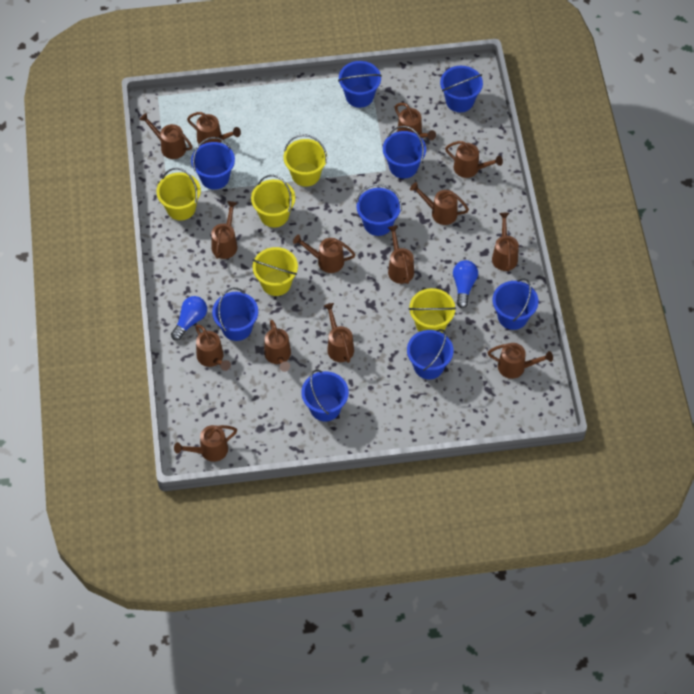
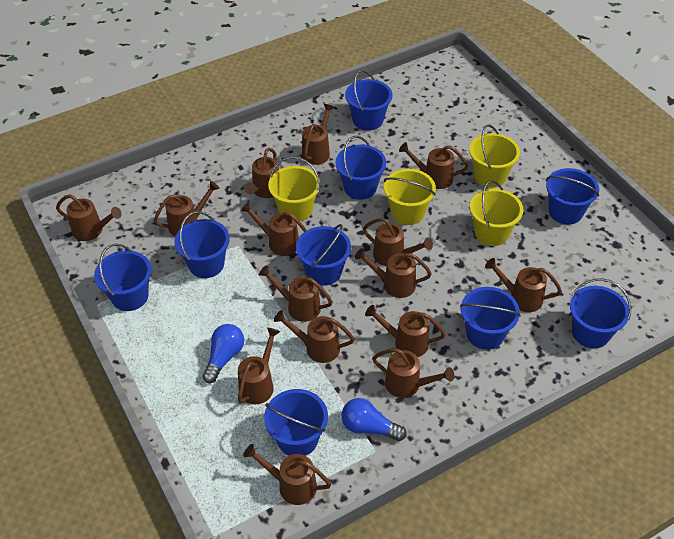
brown watering can: [139,113,192,159] [174,425,237,462] [187,112,241,146] [195,325,231,371] [211,201,237,259] [264,320,291,372] [293,234,355,273] [324,303,354,363] [388,225,414,284] [395,103,436,140] [410,182,469,225] [445,141,503,178] [488,343,553,379] [492,213,519,272] = 14 -> [56,194,122,241] [154,181,220,236] [238,327,280,404] [241,202,307,256] [243,444,331,505] [244,148,279,198] [259,265,333,322] [274,310,354,363] [302,104,334,165] [355,248,432,298] [363,218,433,266] [365,305,446,357] [372,348,454,398] [399,142,468,189] [485,258,562,312] = 15
yellow bucket: [156,168,201,220] [251,175,295,228] [253,247,298,296] [283,134,327,187] [409,288,456,333] = 5 -> [268,156,320,221] [384,169,436,225] [469,125,520,188] [470,180,524,246] = 4

